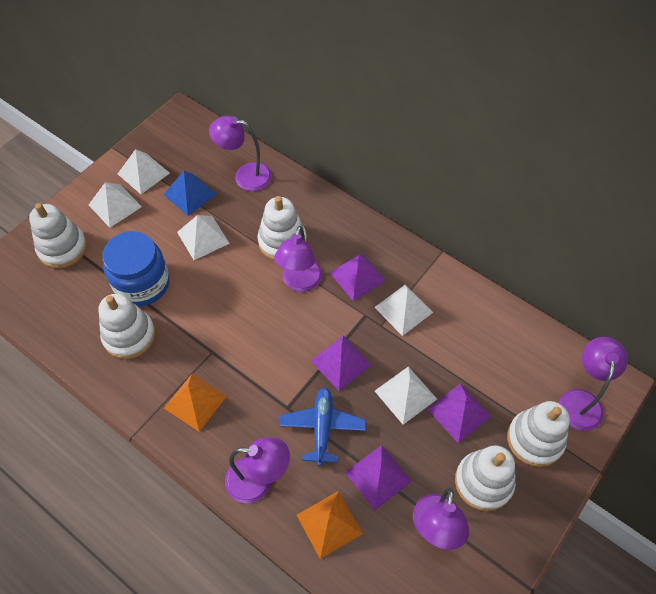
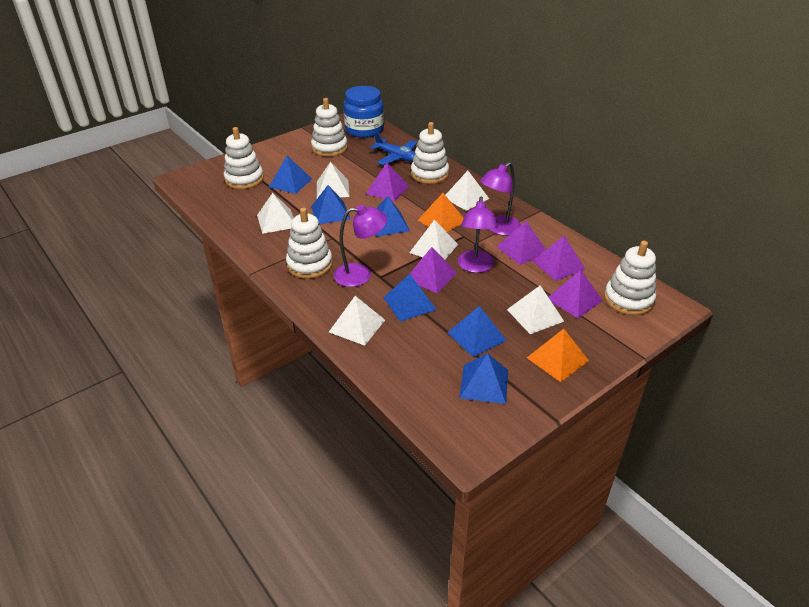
blue pyramid: [163,171,217,216] = 1 -> [269,156,312,194] [311,185,351,224] [375,196,410,237] [383,274,437,322] [447,306,507,357] [459,353,508,404] = 6
purple lamp: [209,116,272,191] [225,437,290,503] [274,226,322,292] [413,487,469,550] [559,337,628,431] = 5 -> [334,205,387,287] [458,197,498,273] [480,162,521,236] = 3
purple pyramid: [311,335,372,391] [329,253,386,301] [345,445,412,510] [428,384,492,444] = 4 -> [366,163,409,202] [410,247,457,293] [497,221,546,265] [533,236,585,281] [549,270,603,318] = 5
white pyramid: [88,182,142,228] [118,149,170,194] [177,215,230,260] [374,285,433,336] [375,366,437,425] = 5 -> [257,193,294,234] [317,162,350,198] [329,296,385,346] [409,220,458,260] [446,171,489,211] [507,285,564,334] = 6

